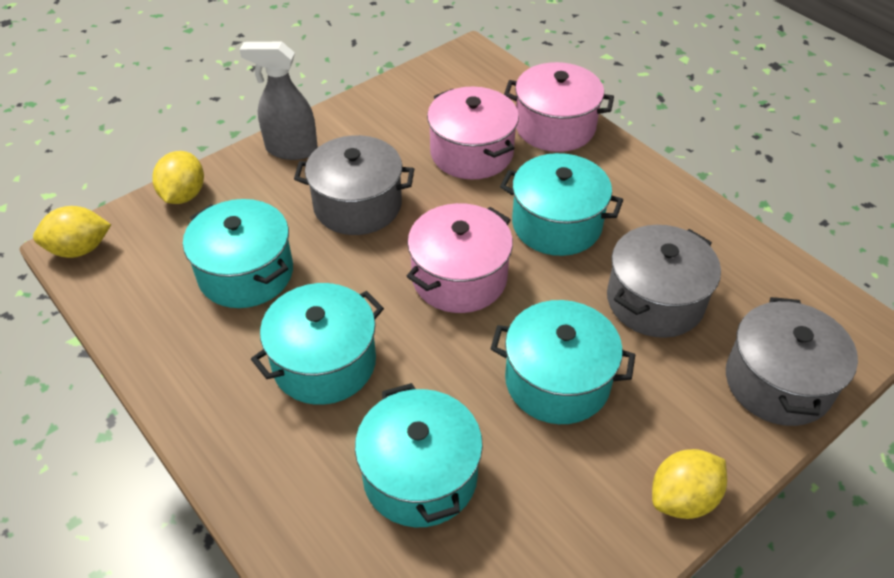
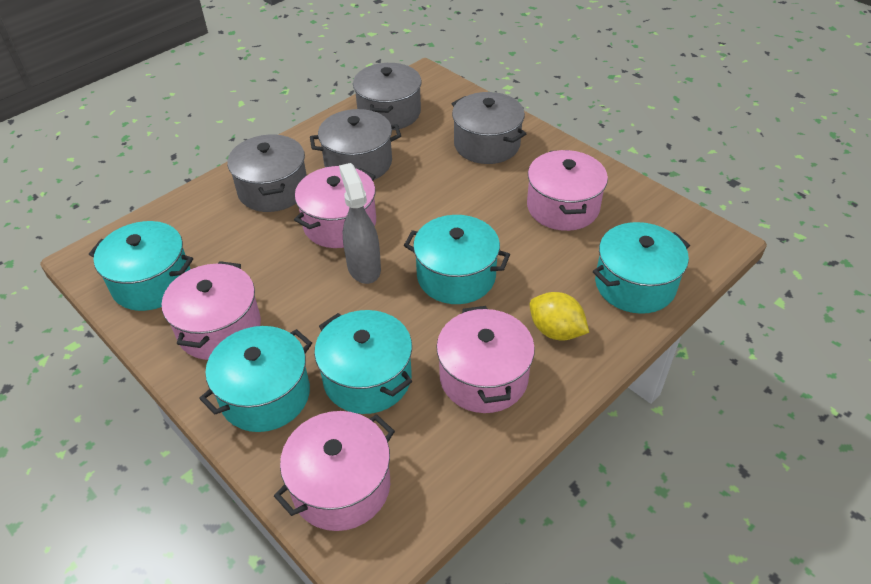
grey pot: [294,135,414,235] [607,225,721,338] [726,297,858,426] = 3 -> [227,135,307,212] [310,109,401,180] [353,63,422,130] [452,92,526,164] = 4
pink pot: [407,203,513,313] [427,87,519,180] [504,62,614,152] = 3 -> [162,261,261,360] [274,411,395,531] [294,166,376,248] [436,306,535,413] [527,150,608,231] = 5
yellow lemon: [33,206,111,258] [152,151,204,204] [652,449,727,519] = 3 -> [529,292,589,341] = 1

